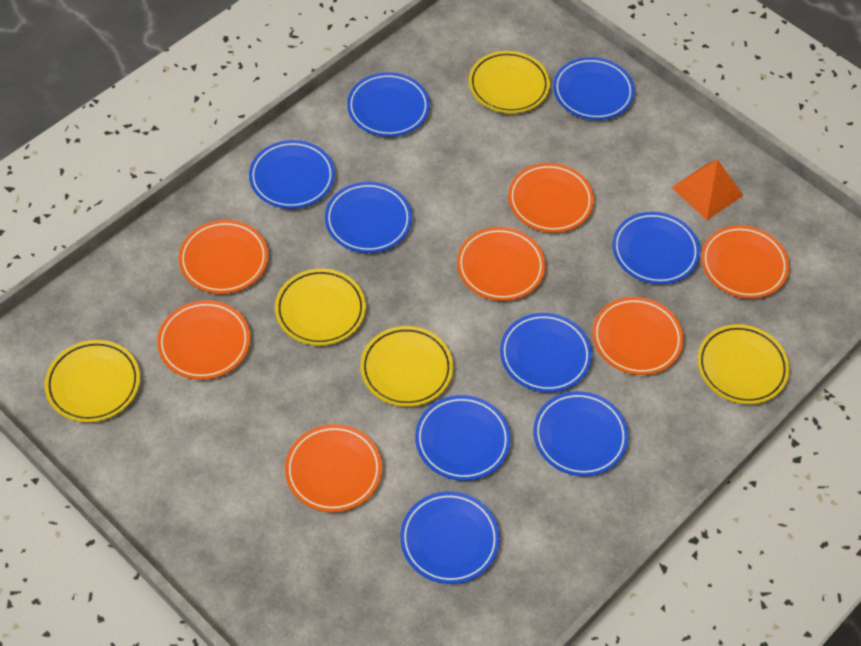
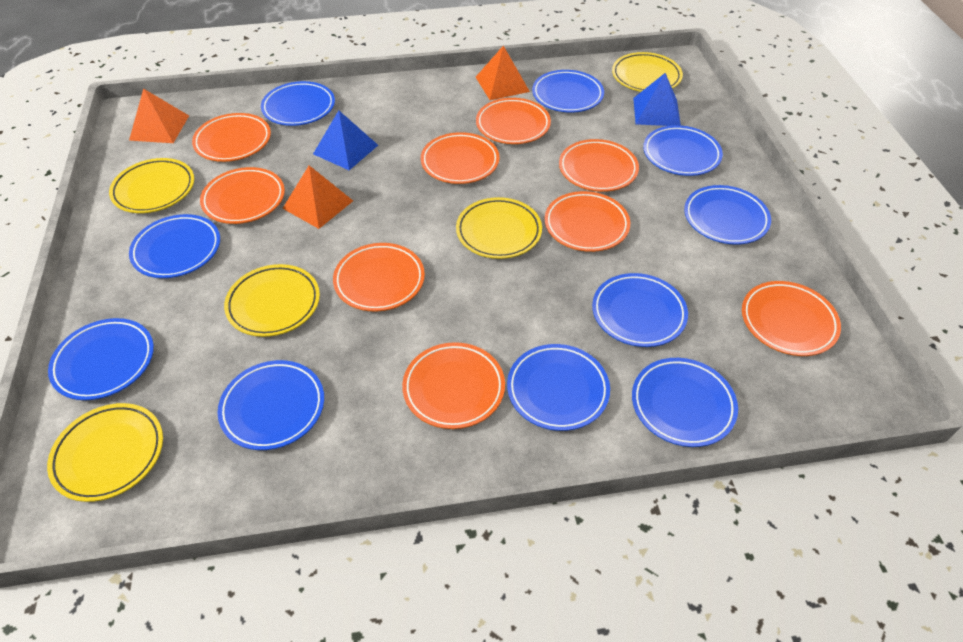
blue plate: [249,140,335,209] [325,182,412,253] [347,72,430,137] [400,491,500,584] [415,395,511,481] [500,313,592,392] [533,391,628,476] [553,57,635,120] [613,212,700,284] = 9 -> [48,318,154,400] [129,214,220,278] [218,360,324,450] [261,81,335,126] [507,344,610,431] [532,70,604,113] [592,273,688,347] [632,358,738,447] [643,125,723,176] [684,185,771,245] = 10
blue pyramid: none = 0 -> [313,111,378,170] [633,73,681,126] = 2
orange plate: [157,300,250,380] [179,220,268,294] [285,424,382,512] [457,227,545,301] [508,163,594,233] [592,297,684,375] [701,225,789,299] = 7 -> [192,113,271,162] [200,167,285,224] [333,243,425,312] [402,342,505,429] [421,132,499,184] [476,98,551,144] [545,191,630,252] [559,139,639,192] [742,281,841,356] = 9
orange pyramid: [671,159,744,220] = 1 -> [129,88,189,143] [282,165,353,229] [476,46,530,100] = 3

